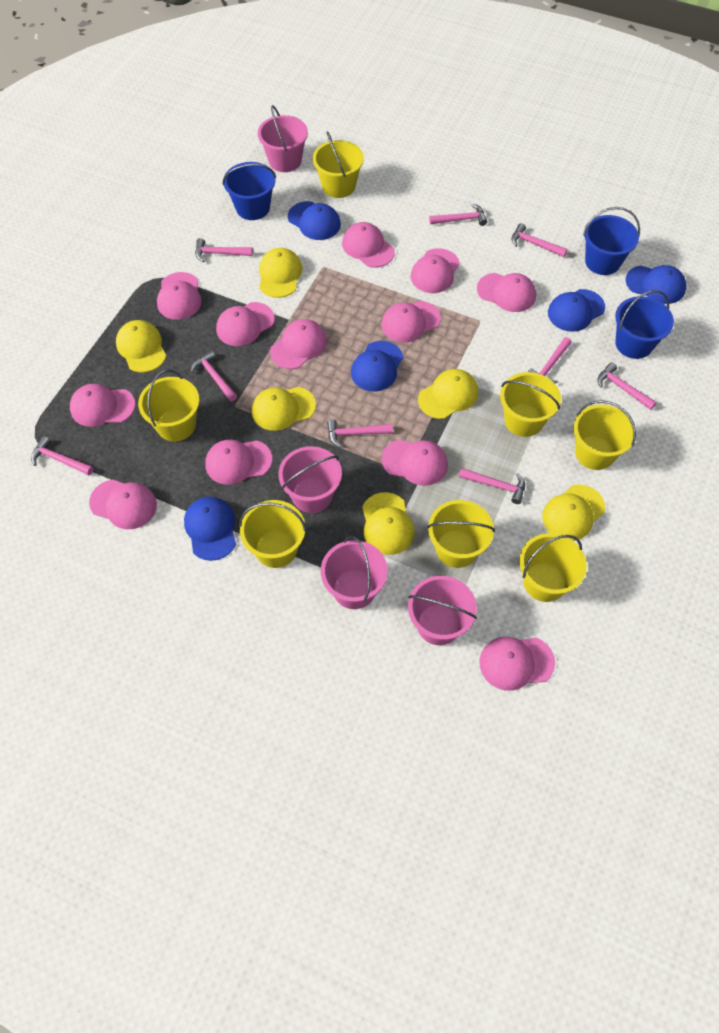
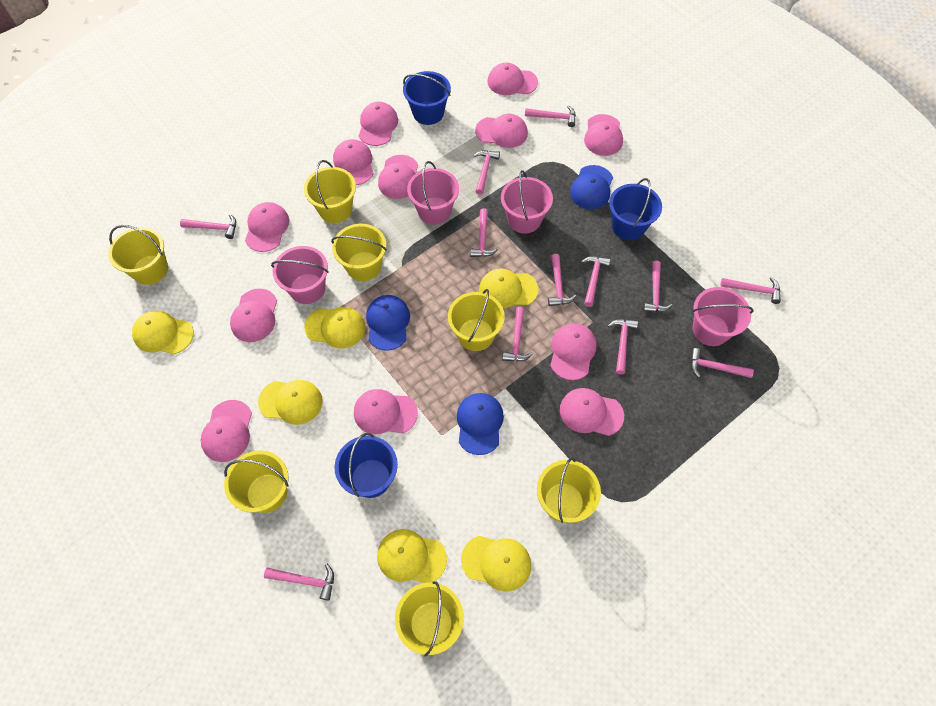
blue cap: [184,497,236,561] [288,201,341,240] [351,341,403,391] [548,289,605,332] [625,265,686,304] = 5 -> [366,295,410,351] [457,393,504,455] [570,165,613,209] = 3
pink hammer: [31,436,94,475] [191,350,237,401] [195,238,253,262] [327,419,393,448] [429,204,487,226] [459,468,525,504] [512,223,568,257] [528,337,572,383] [598,362,657,410] = 9 -> [180,214,236,239] [264,564,334,601] [470,208,498,257] [473,150,500,195] [502,307,533,361] [525,105,576,127] [548,254,576,306] [581,256,610,307] [608,319,638,374] [643,261,673,312] [691,348,754,378] [720,277,781,304] = 12

